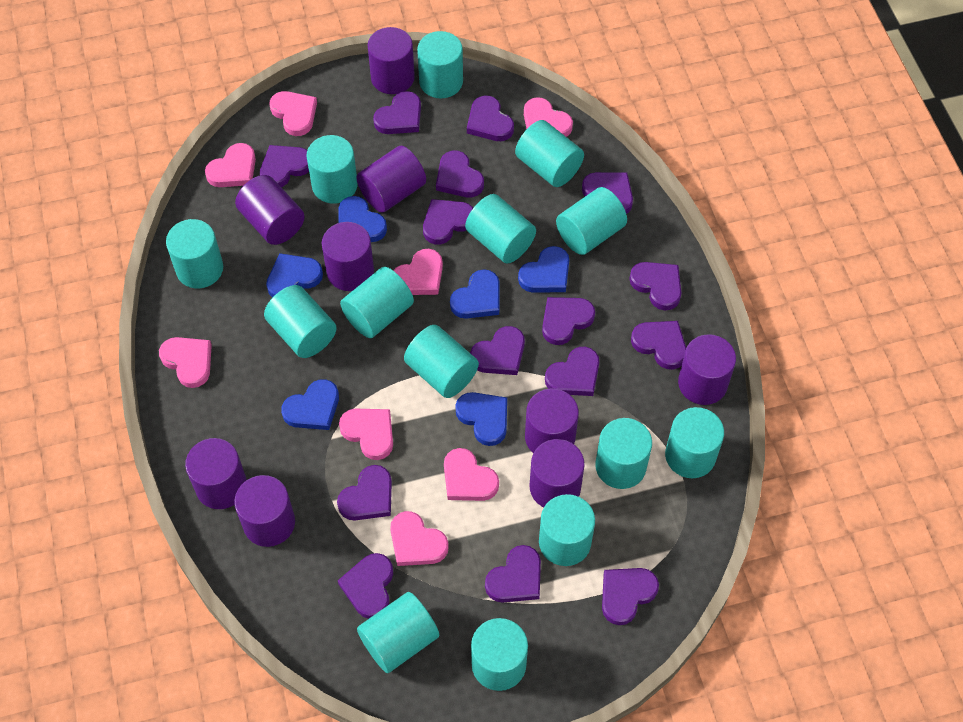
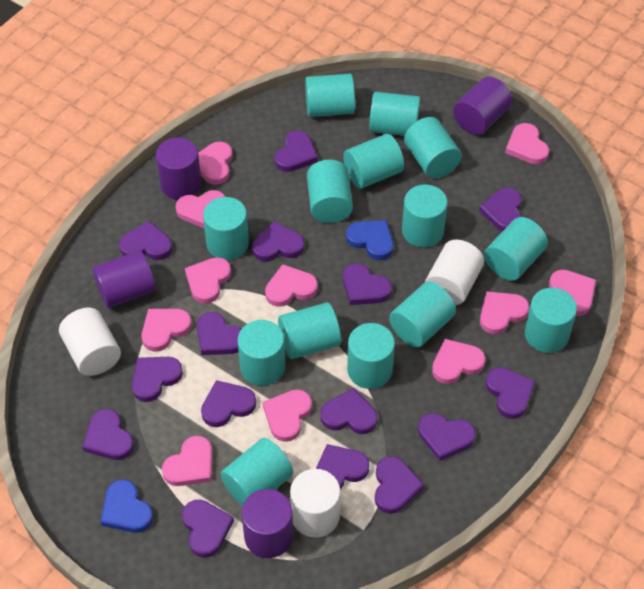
blue heart: [266,253,323,298] [281,379,339,430] [338,196,387,242] [450,269,500,319] [455,392,507,446] [518,246,569,293] = 6 -> [101,480,153,533] [346,220,393,260] = 2
pink heart: [159,337,212,388] [205,143,256,187] [269,91,317,136] [339,409,393,460] [390,511,449,566] [393,249,443,295] [444,448,499,501] [524,97,573,137] = 8 -> [141,309,192,352] [162,436,212,486] [176,190,225,228] [185,257,231,304] [198,142,233,185] [263,389,312,442] [265,264,318,307] [432,339,485,384] [480,291,529,334] [505,123,549,164] [549,270,596,316] = 11
purple cylinder: [185,438,247,509] [234,475,295,547] [235,175,305,245] [322,222,374,291] [356,146,426,213] [368,27,415,94] [525,389,579,453] [530,439,585,507] [678,334,736,405] = 9 -> [93,250,156,308] [156,138,201,199] [242,489,293,558] [453,76,512,135] = 4
white cylinder: none = 0 -> [59,308,121,376] [290,469,341,538] [425,239,484,305] = 3

